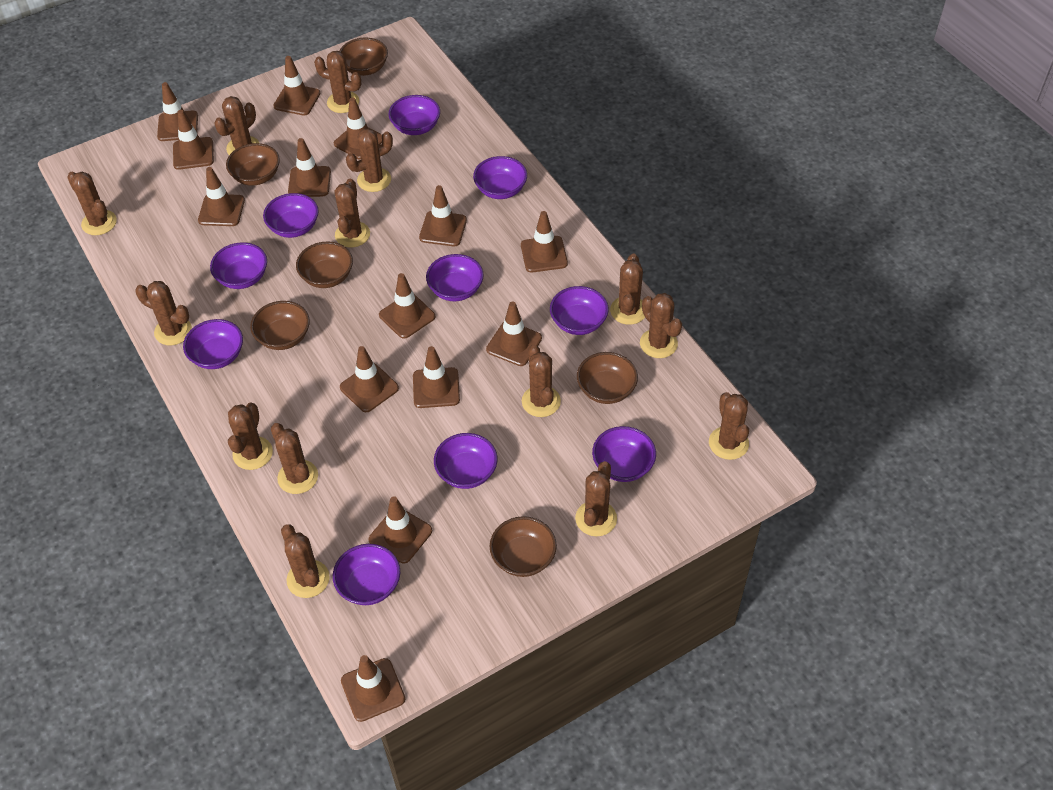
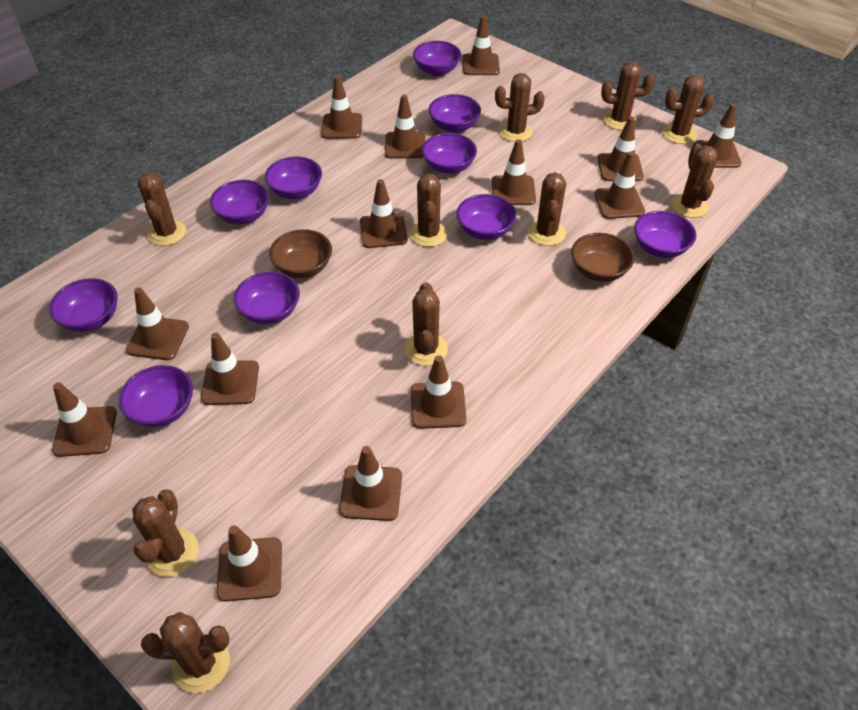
brown bowl: [226,143,280,186] [250,301,310,350] [296,241,353,288] [339,38,388,76] [490,516,557,577] [577,352,638,404] = 6 -> [269,229,332,278] [571,233,635,282] = 2
brown cactus: [67,172,117,235] [135,281,192,345] [214,96,259,155] [228,403,273,470] [271,423,318,494] [281,524,330,598] [314,51,361,113] [334,179,370,247] [346,128,393,192] [522,345,561,417] [575,461,617,536] [610,254,645,325] [640,293,682,358] [709,392,749,460] = 14 -> [132,489,199,577] [138,172,186,246] [141,612,230,693] [405,282,448,366] [410,173,448,247] [495,73,545,142] [528,172,566,246] [601,62,655,130] [663,75,714,144] [671,144,718,218] = 10

